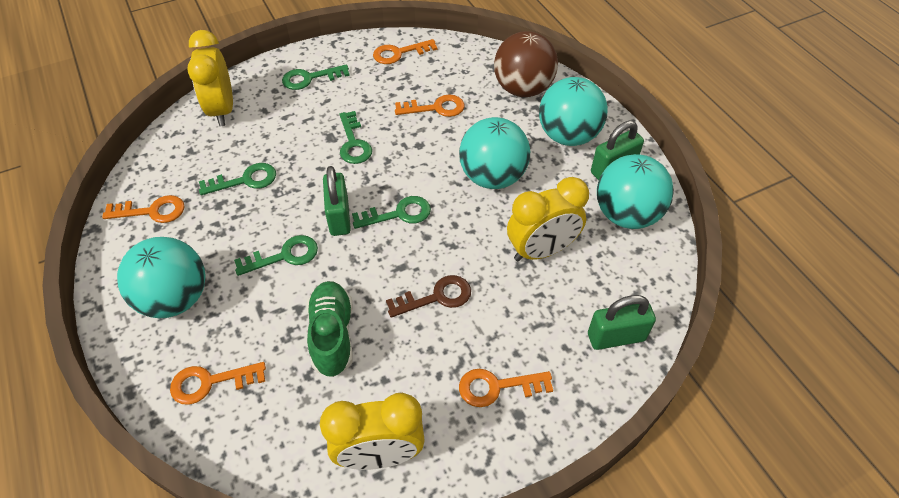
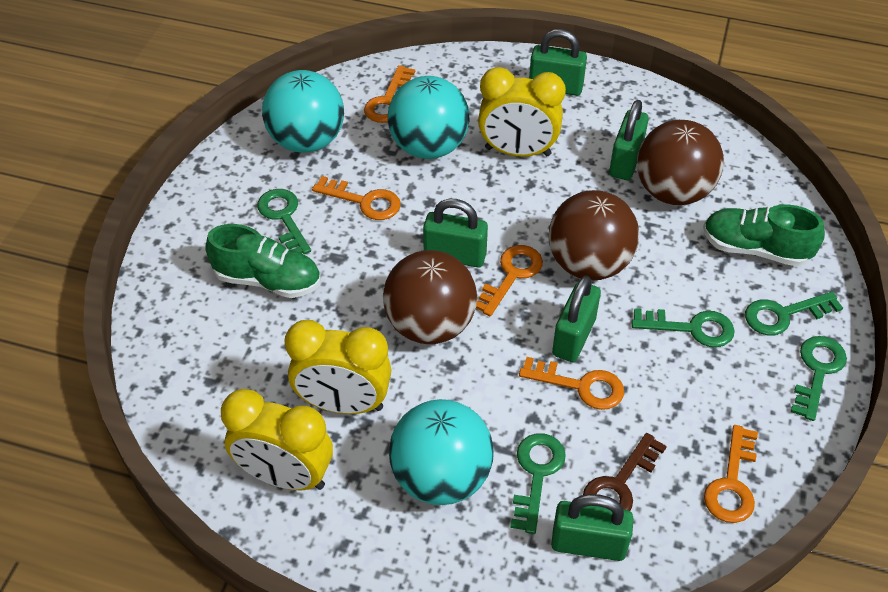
brown ball: [494,31,558,97] = 1 -> [383,250,477,344] [549,190,639,281] [637,120,724,205] = 3
green padlock: [323,166,351,236] [588,295,656,350] [591,121,644,180] = 3 -> [423,199,488,267] [529,29,587,96] [551,494,633,561] [552,276,601,362] [609,100,649,180] = 5
green shoe: [307,281,353,377] = 1 -> [205,224,320,298] [703,205,825,267] = 2
turquoise ball: [117,237,206,318] [459,117,530,189] [539,77,608,146] [597,154,674,229] = 4 -> [262,70,344,153] [388,76,470,159] [389,399,494,505] = 3

